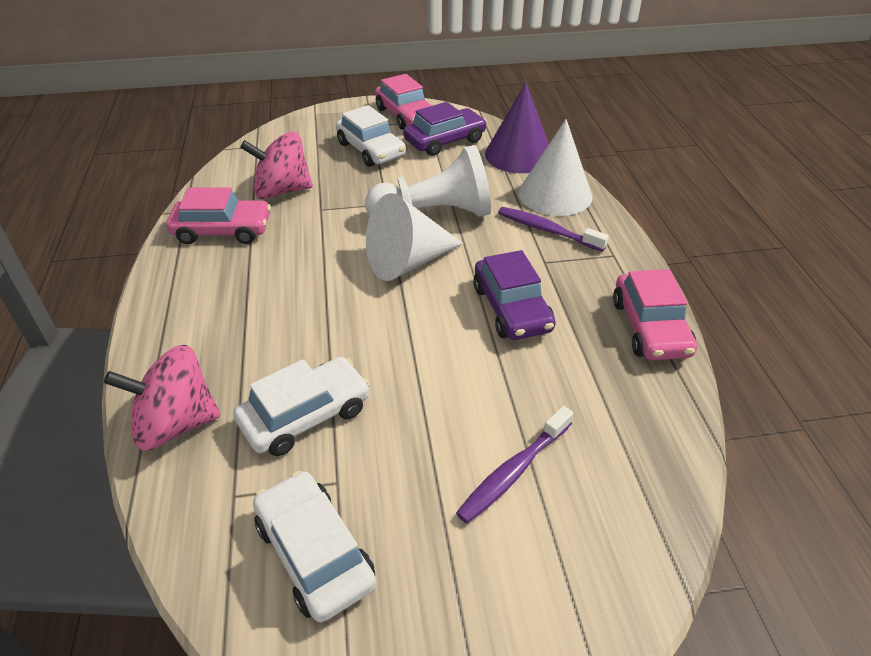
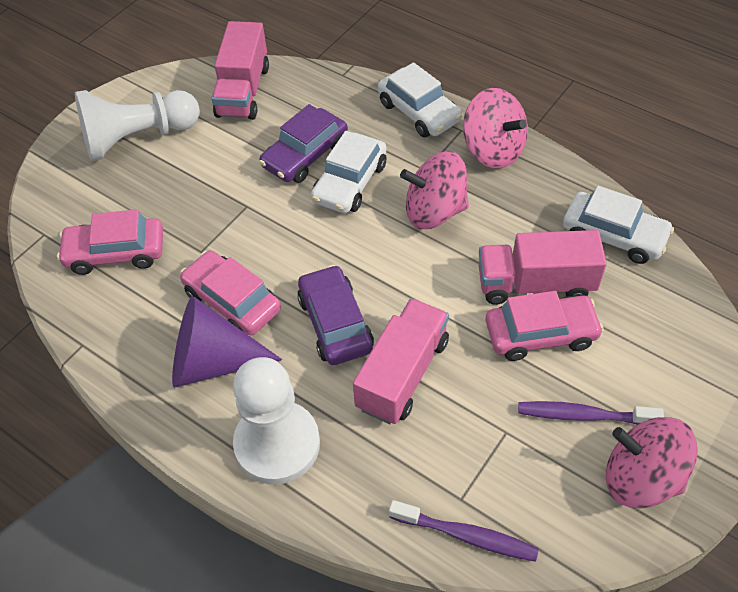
pink spinning top: [104,345,220,451] [240,132,313,199] = 2 -> [400,151,469,229] [463,88,528,168] [606,417,698,509] = 3
pink truck: none = 0 -> [211,21,269,120] [353,298,449,424] [479,230,607,305] = 3
white cone: [366,193,463,281] [518,119,593,216] = 2 -> none = 0
white pawn: [365,145,491,217] = 1 -> [75,90,200,161] [233,357,320,484] = 2

